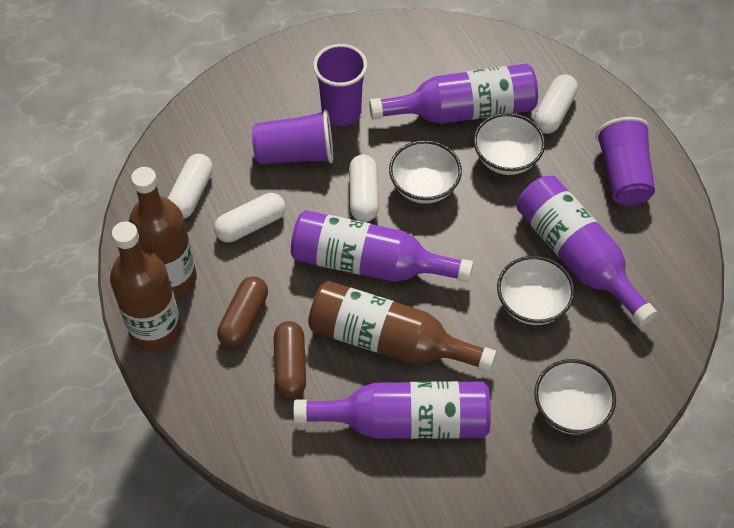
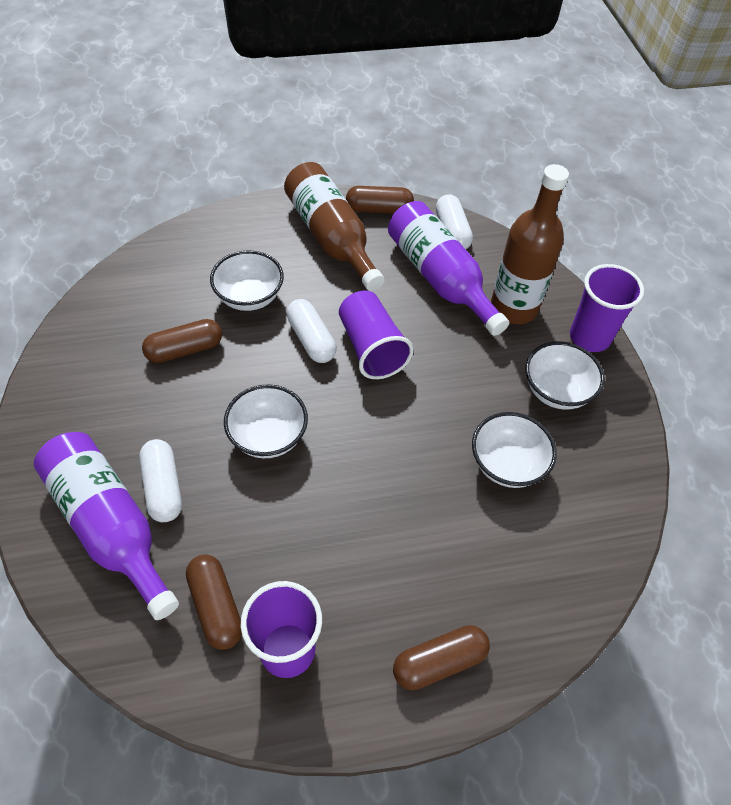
brown bottle: [110,221,181,351] [129,167,197,299] [308,281,496,372] = 3 -> [284,162,385,291] [491,164,569,324] = 2
brown capsule: [217,276,268,348] [274,321,306,399] = 2 -> [142,319,222,363] [186,555,242,650] [346,186,414,213] [393,625,490,690] = 4
purple bottle: [291,210,473,283] [293,381,491,439] [369,64,538,124] [517,176,657,326] = 4 -> [34,432,179,620] [388,201,509,336] = 2
white capsule: [167,154,213,219] [214,193,285,243] [349,155,379,222] [534,74,578,134] = 4 -> [139,439,182,522] [286,299,336,363] [436,194,473,249] = 3

